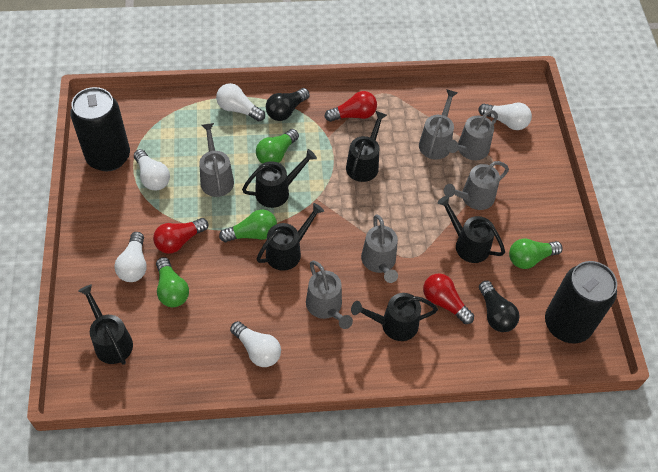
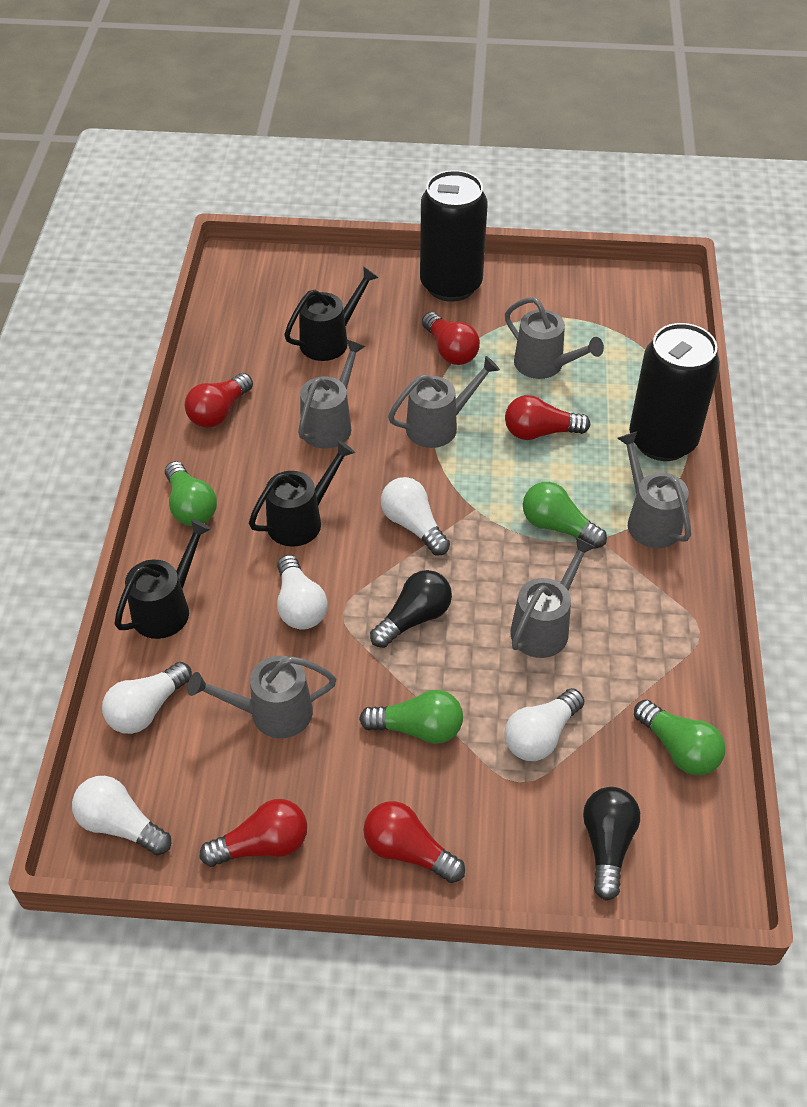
black watering can: [78,284,133,365] [242,149,317,208] [256,203,324,271] [346,111,387,182] [351,293,438,341] [437,195,505,263] = 6 -> [114,519,211,639] [249,440,355,547] [284,267,379,361] = 3
red light bulb: [153,218,208,254] [325,91,377,122] [423,273,474,324] = 3 -> [185,373,253,428] [200,799,307,867] [363,801,465,883] [422,312,480,365] [505,395,590,440] = 5

